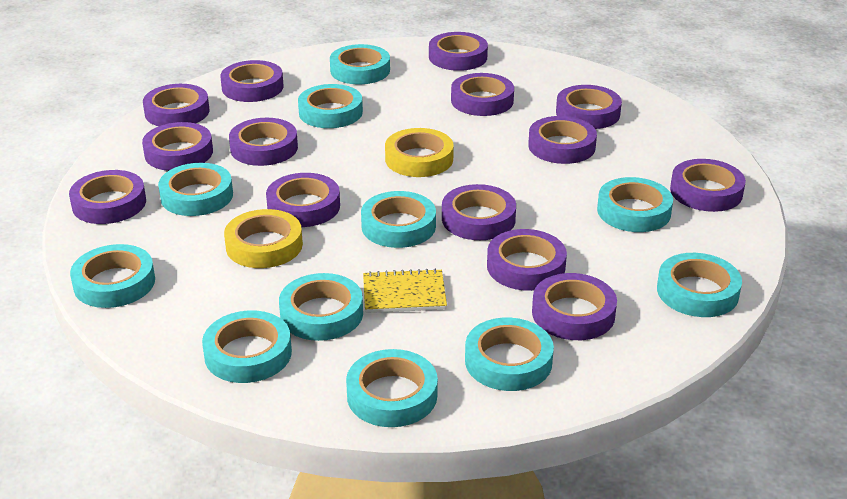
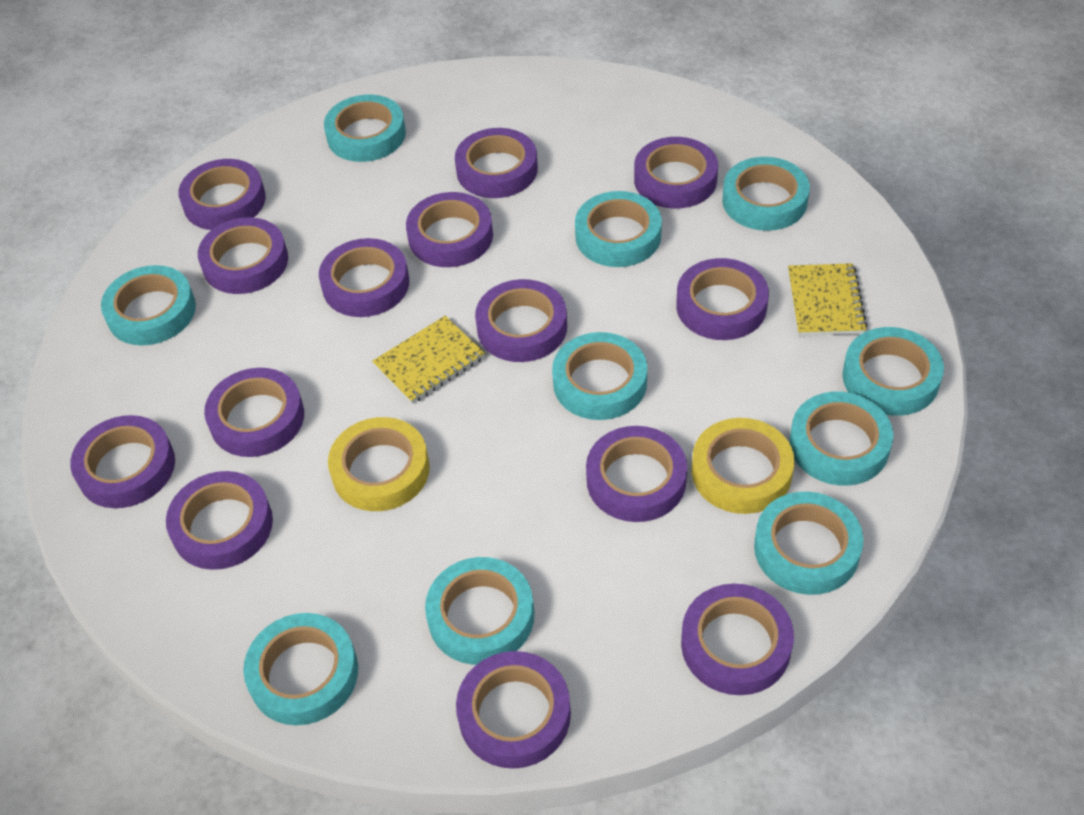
turquoise tape: [70,244,155,308] [158,163,233,216] [202,310,292,383] [279,273,363,341] [298,84,363,128] [330,44,390,84] [346,349,438,427] [361,191,436,248] [465,318,554,391] [597,177,673,232] [657,253,742,317] = 11 -> [101,265,196,346] [243,613,358,725] [324,95,406,162] [425,557,534,665] [552,332,647,420] [575,191,662,267] [722,157,810,231] [754,492,863,595] [789,392,893,486] [842,327,944,416] = 10
yellow notebook: [363,268,447,313] = 1 -> [372,316,485,404] [788,263,868,336] = 2

